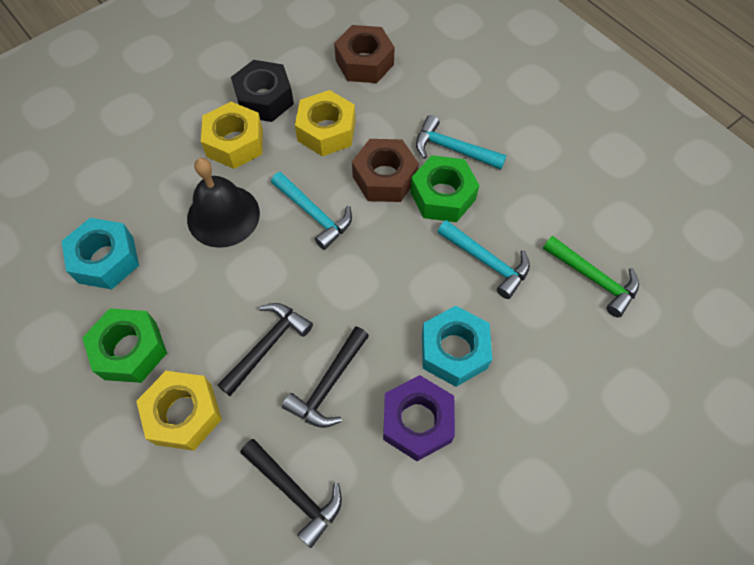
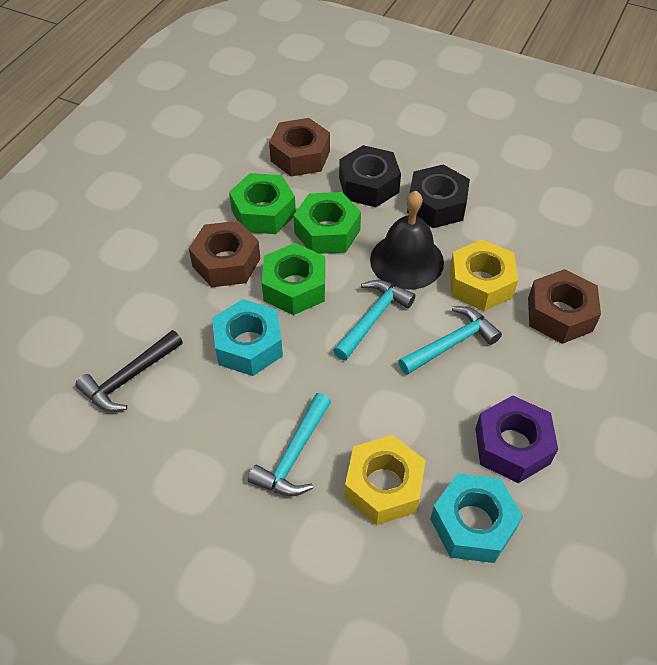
black hammer: [218,303,313,396] [240,439,342,548] [282,327,369,428] = 3 -> [75,330,183,412] = 1
black nut: [231,60,294,122] = 1 -> [339,145,401,207] [407,164,470,228] = 2
brown nut: [334,25,395,83] [352,139,419,202] = 2 -> [189,221,260,287] [269,118,330,177] [528,269,601,344] = 3
green hammer: [543,236,639,318] = 1 -> none = 0
green nut: [82,309,167,383] [410,155,479,222] = 2 -> [229,173,296,234] [262,243,325,315] [294,192,361,254] = 3
yellow nut: [136,371,222,451] [201,102,263,169] [295,90,355,156] = 3 -> [345,435,426,525] [450,239,518,311] = 2

